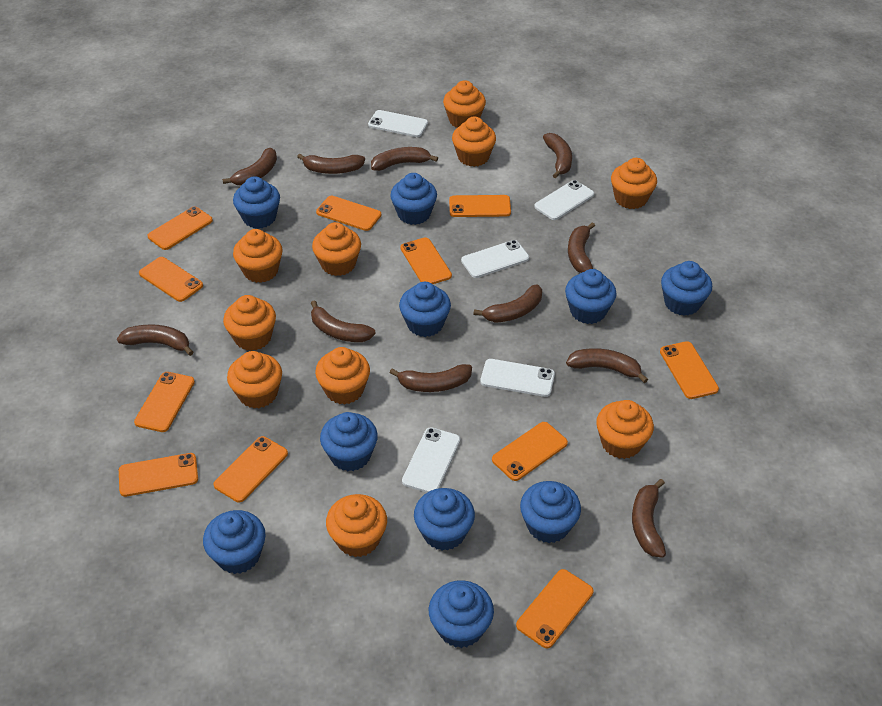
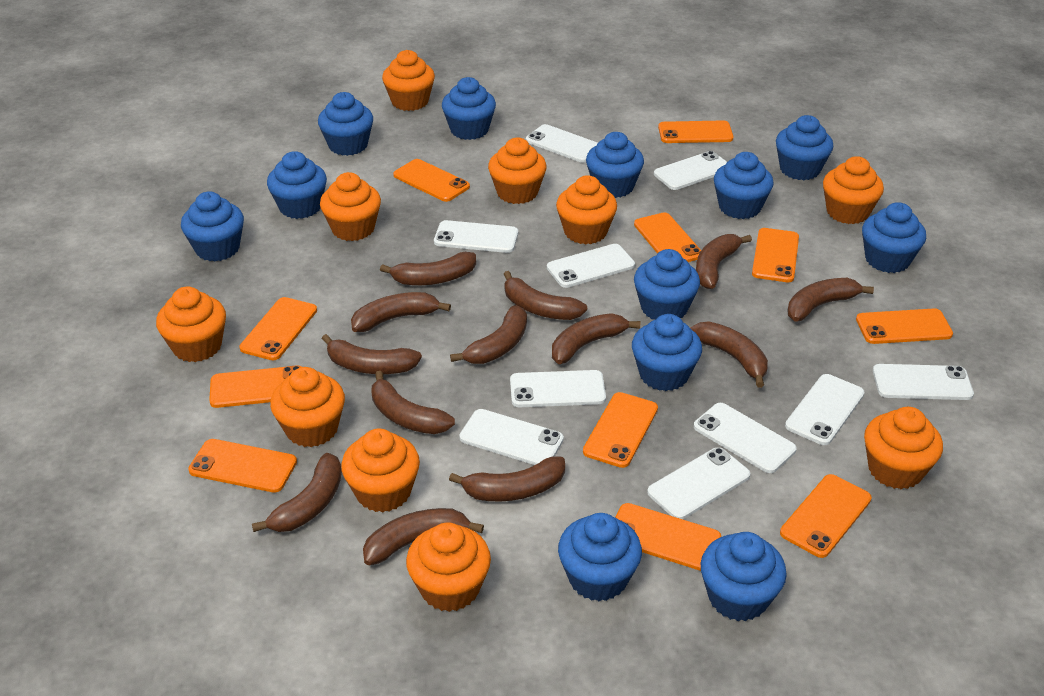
blue cupcake: [203,510,266,574] [233,176,280,229] [320,412,378,471] [390,173,437,225] [399,282,451,337] [414,488,475,551] [428,580,494,648] [520,481,581,543] [565,269,617,324] [661,261,712,316] = 10 -> [181,191,244,262] [267,151,327,219] [318,92,373,156] [442,77,496,140] [558,513,642,601] [586,132,644,198] [632,314,702,391] [634,249,700,320] [701,532,787,621] [714,152,774,219] [776,115,833,180] [862,202,926,273] = 12
brown banana: [117,324,193,356] [222,148,277,185] [297,154,365,174] [311,300,376,342] [371,147,438,171] [390,364,472,392] [473,284,542,323] [543,133,572,178] [566,348,648,383] [568,222,595,273] [632,479,666,558] = 11 -> [252,453,342,532] [322,334,422,374] [351,292,451,332] [363,508,484,565] [371,371,455,434] [380,252,476,285] [449,456,565,502] [450,305,527,364] [504,271,587,320] [552,313,640,364] [690,321,768,388] [696,234,752,289] [788,278,874,321] = 13
white phone: [368,110,428,137] [402,427,460,493] [461,240,529,278] [480,359,555,397] [534,180,594,220] = 5 -> [434,220,518,253] [459,409,564,465] [510,370,606,407] [526,124,597,163] [547,244,635,288] [647,447,750,519] [654,151,727,190] [694,403,797,473] [785,374,865,445] [873,364,974,400] = 10

